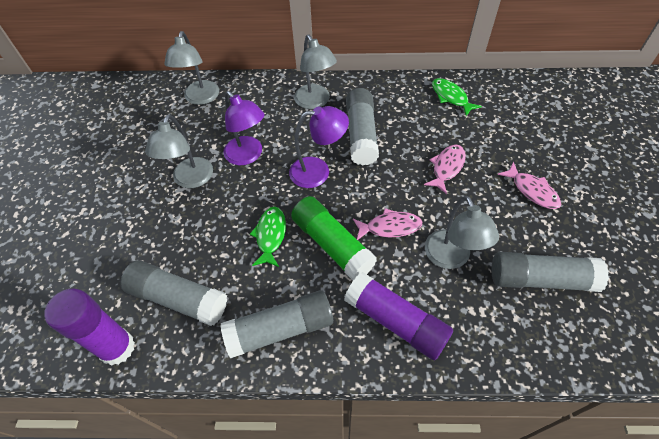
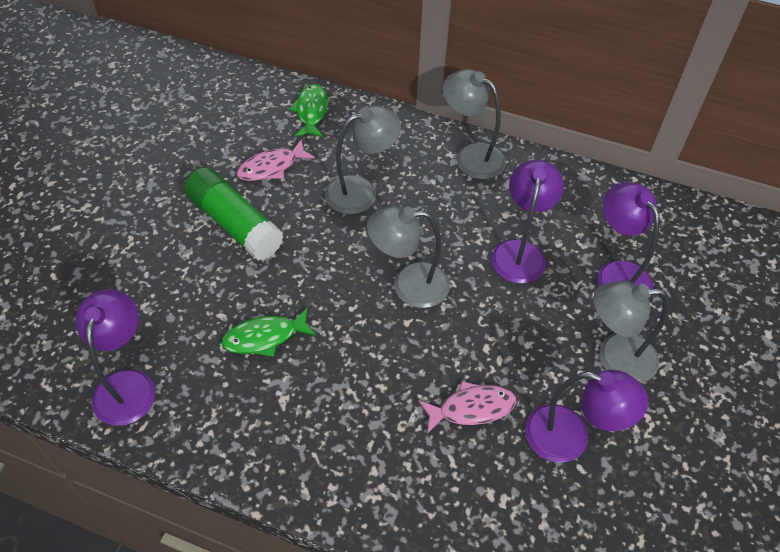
grey glue stick: [120,260,227,326] [221,290,333,358] [346,88,379,166] [491,252,609,292] = 4 -> none = 0
pink fish: [353,208,422,240] [424,144,466,194] [498,162,561,209] = 3 -> [236,139,315,181] [418,381,516,434] = 2
purple glue stick: [44,289,135,366] [344,272,453,360] = 2 -> none = 0
purple lamp: [224,91,264,165] [289,106,349,188] = 2 -> [76,289,155,426] [491,160,564,284] [525,370,648,463] [597,183,660,299] = 4

